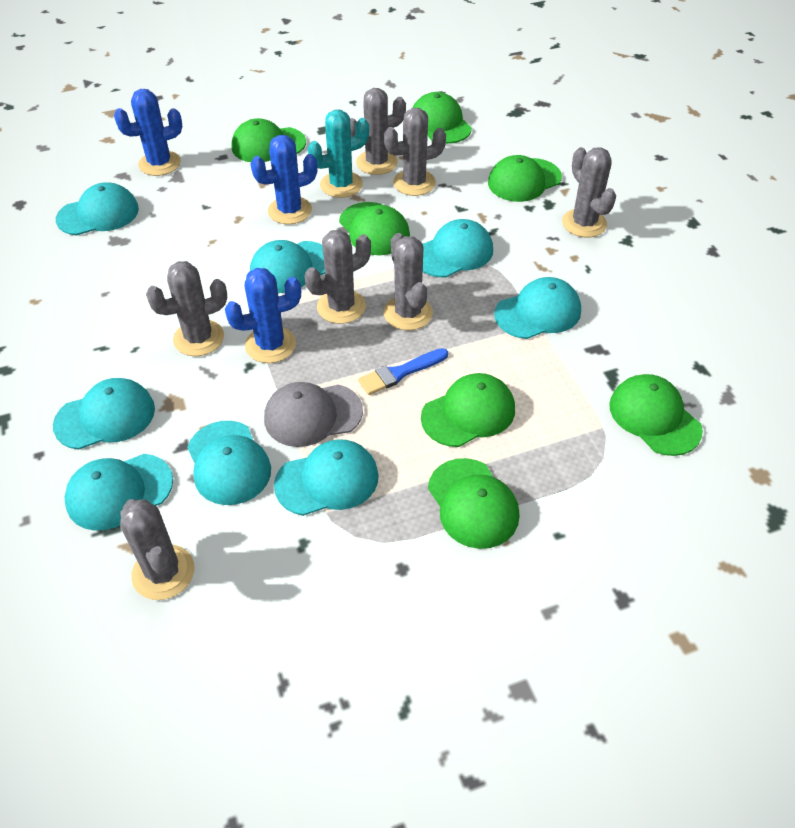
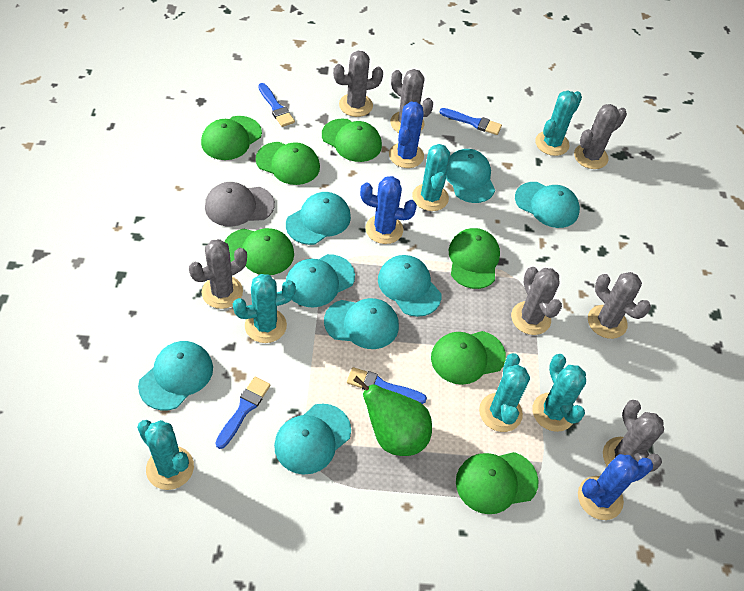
blue brush: [358,348,448,395] = 1 -> [215,377,271,449] [258,83,295,127] [347,367,427,404] [440,108,502,135] = 4
green pear: none = 0 -> [353,376,432,456] = 1
turquoise cactus: [308,110,369,198] = 1 -> [137,420,194,490] [233,274,296,343] [412,144,450,211] [479,353,530,432] [532,354,586,432] [535,90,582,156] = 6

